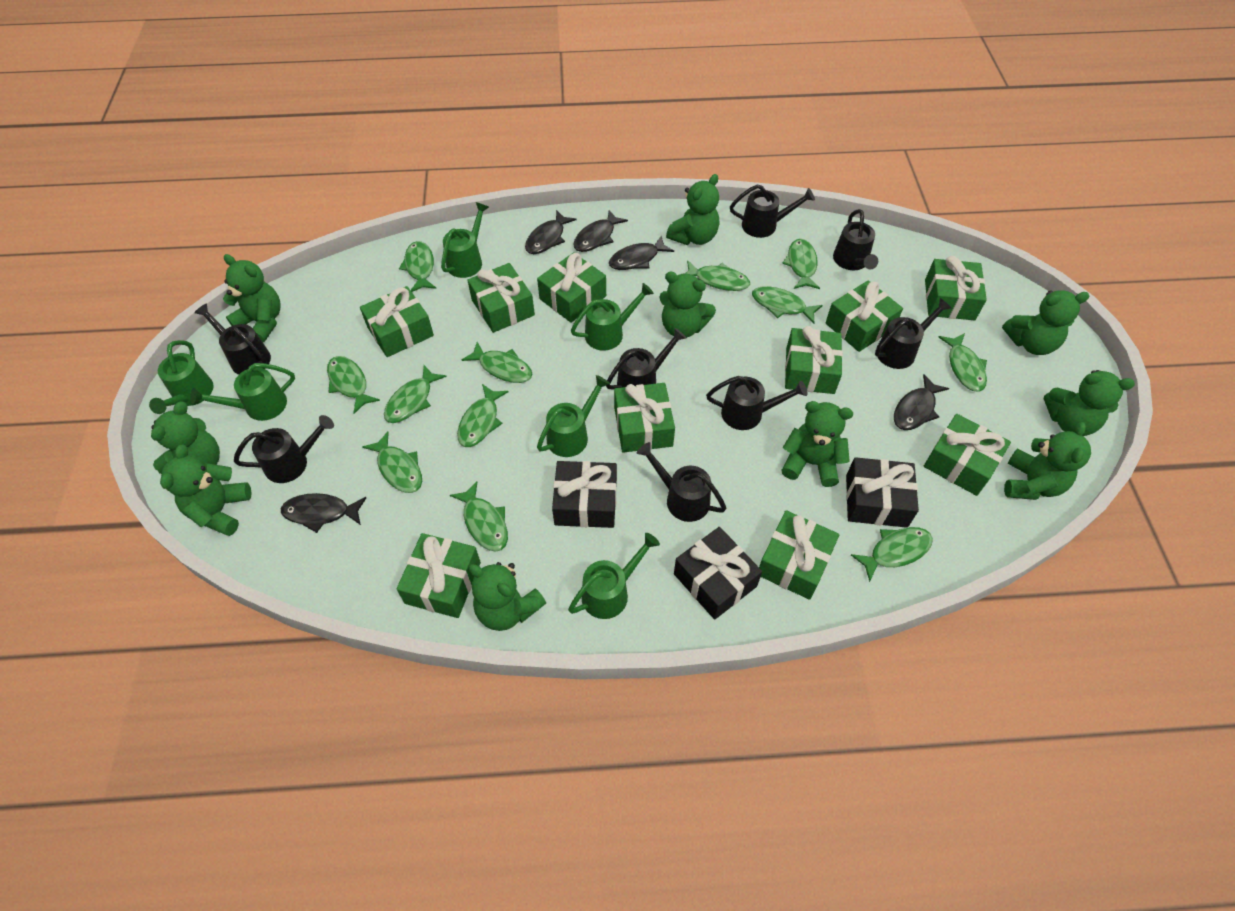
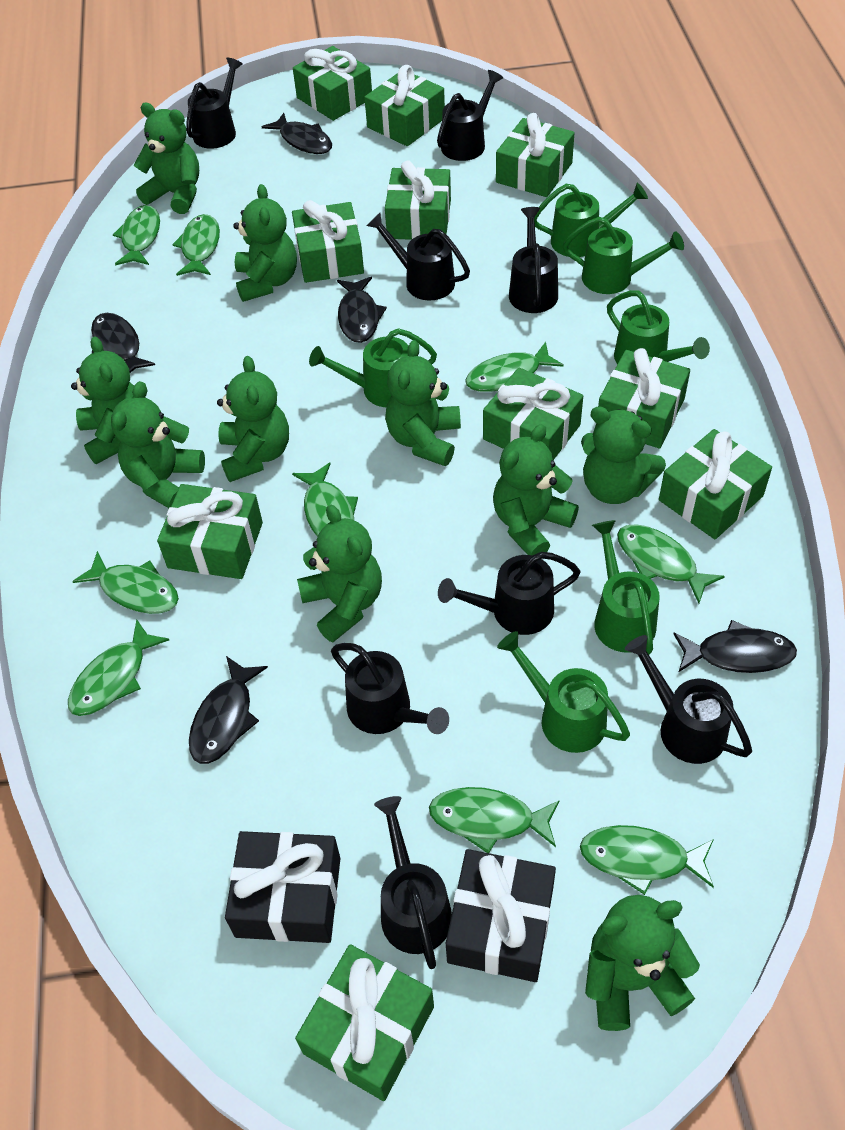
black gift: [552,461,617,528] [674,527,762,620] [846,457,919,528] = 3 -> [225,831,341,943] [446,849,556,982] = 2
green fish: [327,356,380,414] [363,431,422,493] [384,365,447,423] [399,241,436,292] [450,481,508,552] [457,384,509,447] [462,342,532,383] [685,260,750,291] [752,286,823,324] [782,239,820,289] [851,527,933,582] [939,333,987,392] = 12 -> [68,619,169,716] [72,551,179,614] [113,205,160,265] [172,214,220,276] [292,462,358,537] [429,787,560,853] [465,342,564,392] [580,825,714,895] [617,524,725,604] = 9

